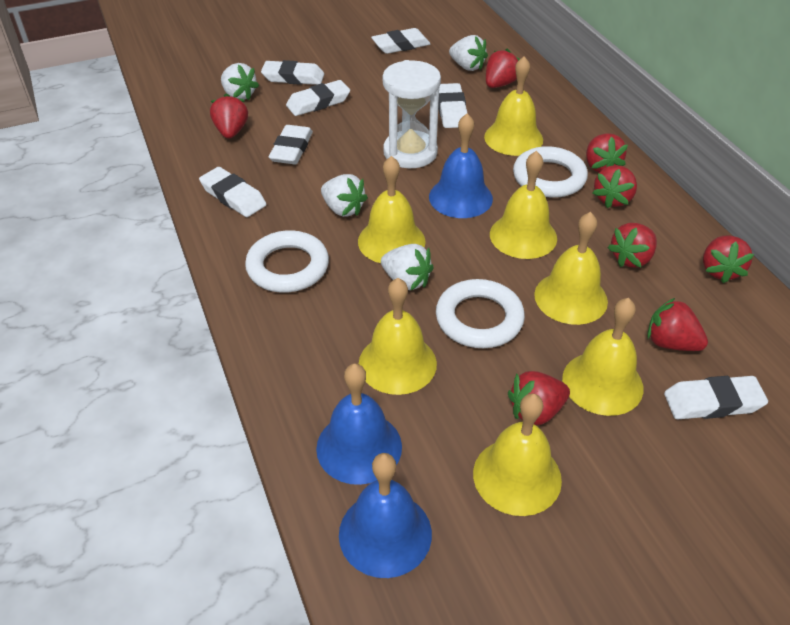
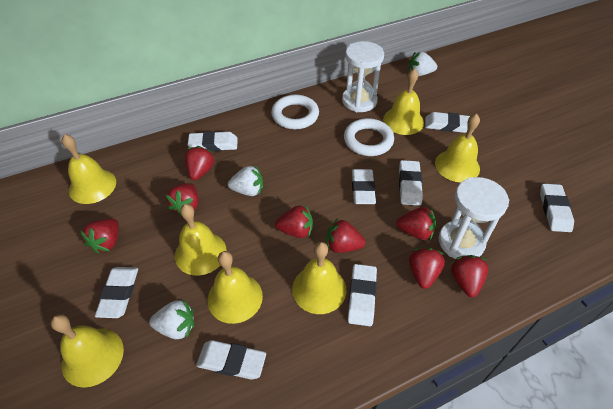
blue bell: [316,363,402,485] [339,453,432,578] [429,113,493,218] = 3 -> none = 0
white eraser: [199,167,266,217] [261,60,324,85] [269,125,313,164] [286,80,350,116] [371,28,430,54] [438,83,467,128] [664,376,768,419] = 7 -> [95,267,138,318] [188,131,238,151] [196,340,266,380] [348,264,377,326] [352,169,376,204] [399,160,423,206] [425,112,470,133] [540,184,574,232] = 8
white hourglass: [383,60,441,168] = 1 -> [342,41,384,112] [439,177,509,259] = 2
white ring: [245,230,329,293] [436,279,525,348] [513,146,588,198] = 3 -> [271,95,319,129] [344,118,394,156] = 2
white strawberry: [221,63,259,100] [321,174,368,217] [381,244,434,291] [449,35,488,71] = 4 -> [149,300,194,339] [228,165,263,196] [409,51,437,76] = 3

